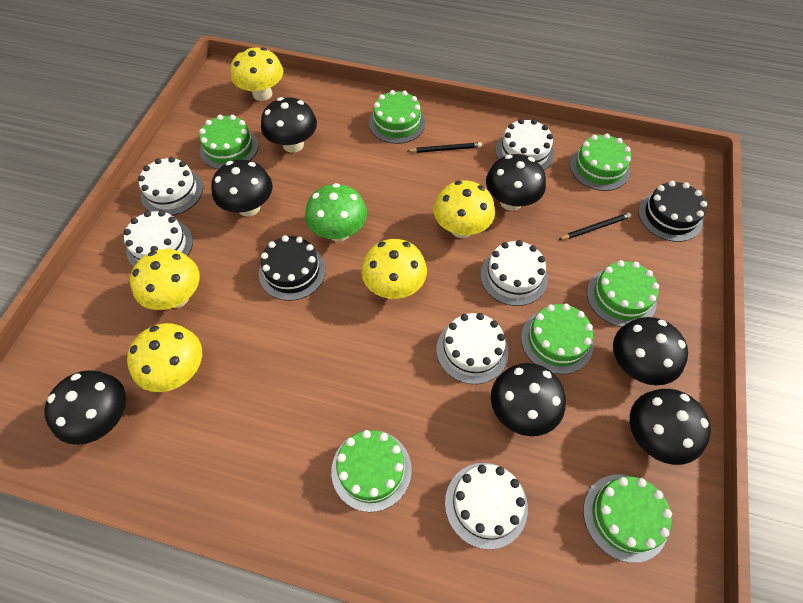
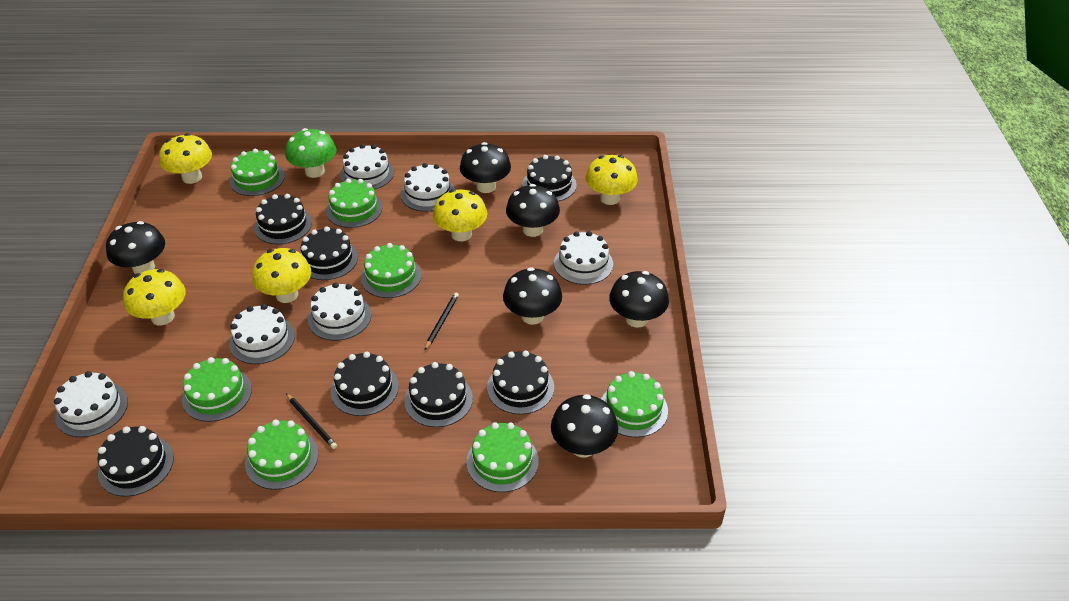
black cake: [259,235,326,301] [638,181,707,242] = 2 -> [97,426,174,496] [254,194,312,244] [301,227,358,280] [331,352,399,416] [404,362,473,427] [487,350,554,415] [522,155,577,202] = 7
black mushroom: [44,370,126,445] [211,160,272,217] [261,97,317,153] [486,154,546,211] [491,363,566,436] [613,317,688,385] [630,389,711,465] = 7 -> [106,221,165,274] [460,142,511,193] [503,267,562,325] [506,184,560,237] [551,394,618,457] [609,271,669,328] = 6

